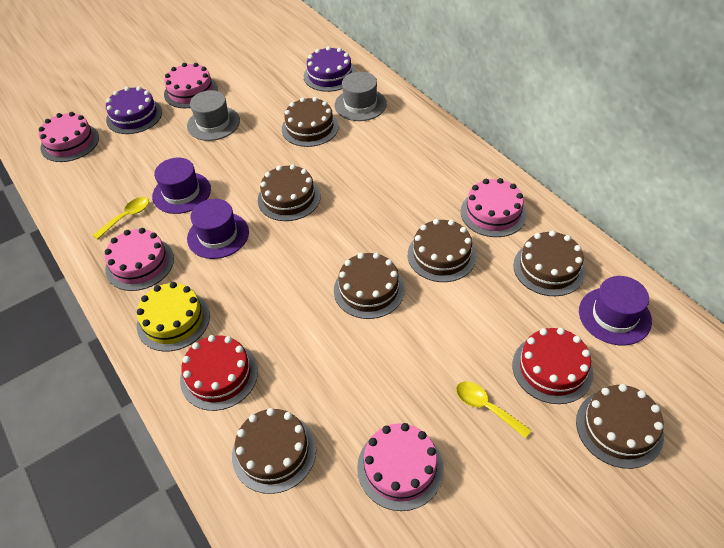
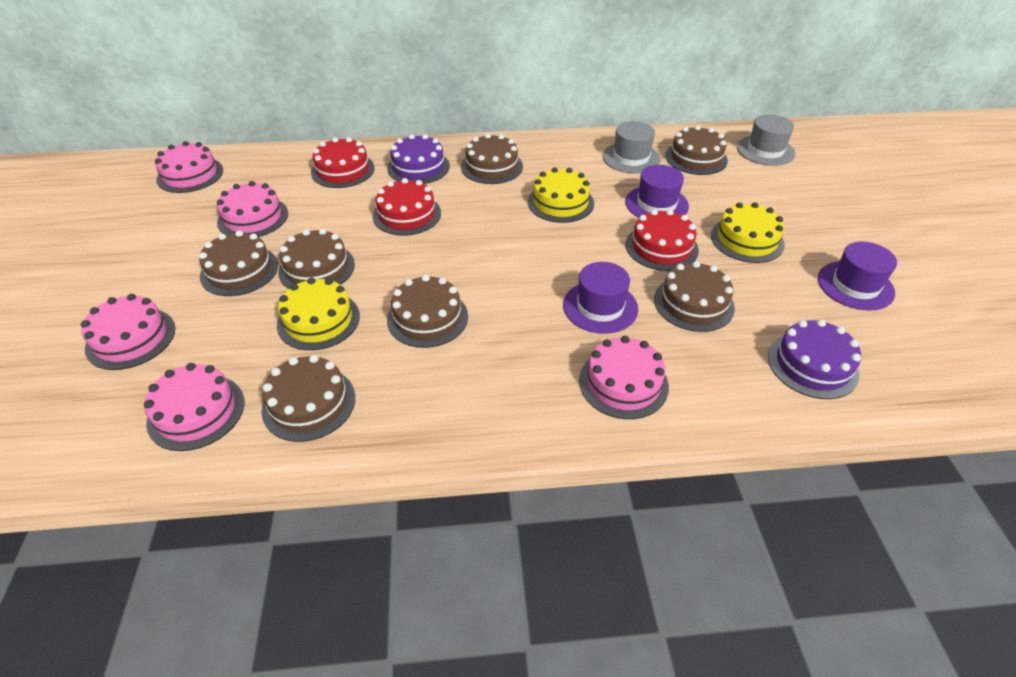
red cake: [180,335,258,411] [512,328,593,404] = 2 -> [311,137,375,188] [373,178,441,236] [625,209,699,271] = 3
yellow cake: [137,282,210,352] = 1 -> [277,277,360,350] [528,167,594,223] [711,202,785,263] = 3
yellow spoon: [93,197,149,240] [456,381,531,438] = 2 -> none = 0

